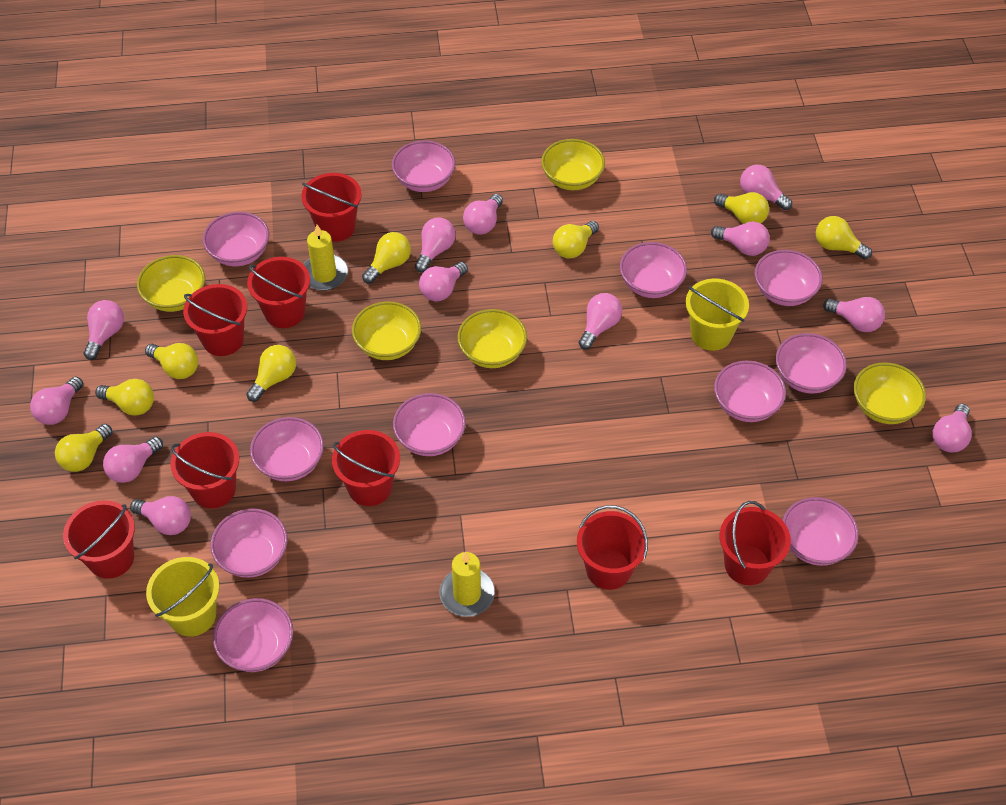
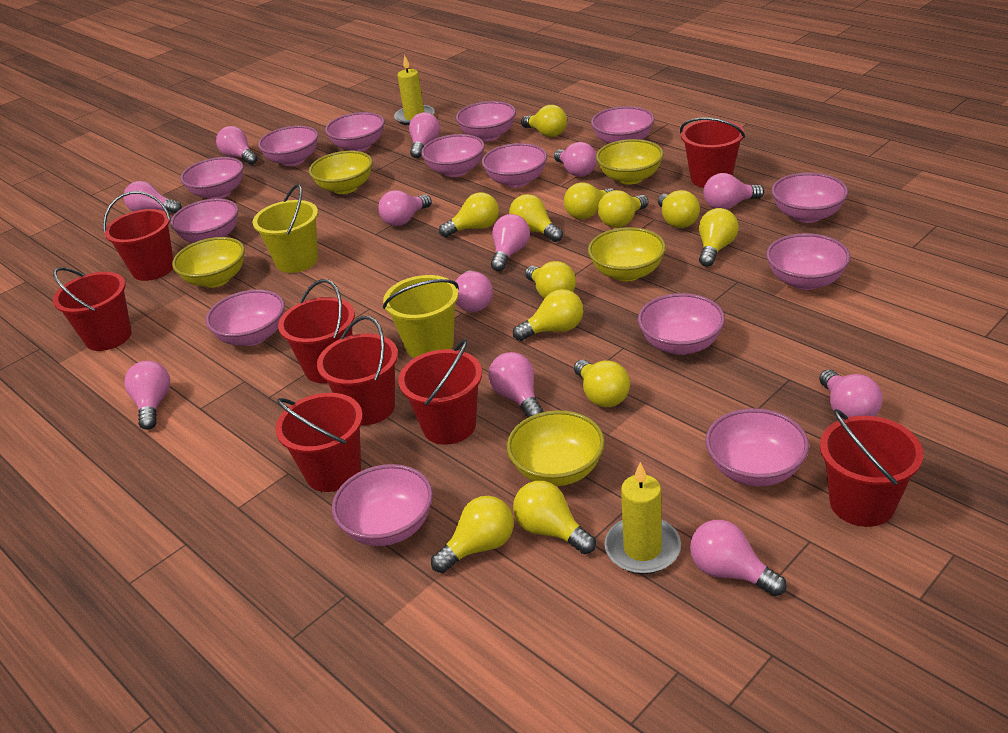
pink bowl: [203,212,269,266] [210,508,288,578] [213,598,293,672] [250,417,324,481] [392,141,455,192] [393,393,466,456] [620,242,687,298] [714,361,786,422] [755,250,823,306] [776,333,847,394] [783,497,859,566] = 11 -> [170,198,238,243] [180,157,243,199] [206,289,285,346] [258,126,318,166] [325,112,385,152] [332,464,433,546] [421,134,485,177] [456,101,516,141] [482,143,547,188] [591,106,655,144] [638,293,725,355] [705,408,809,486] [766,233,851,290] [772,172,848,223] = 14
yellow light bulb: [55,424,112,472] [95,379,154,416] [145,343,198,379] [246,345,296,402] [362,232,411,284] [553,221,599,258] [714,192,769,224] [816,216,872,259] = 8 -> [431,496,514,573] [439,192,499,237] [509,194,563,242] [513,289,584,341] [513,481,596,554] [521,105,567,137] [525,261,576,299] [564,182,614,219] [574,360,630,407] [598,190,649,228] [658,190,700,228] [699,208,739,267] = 12

